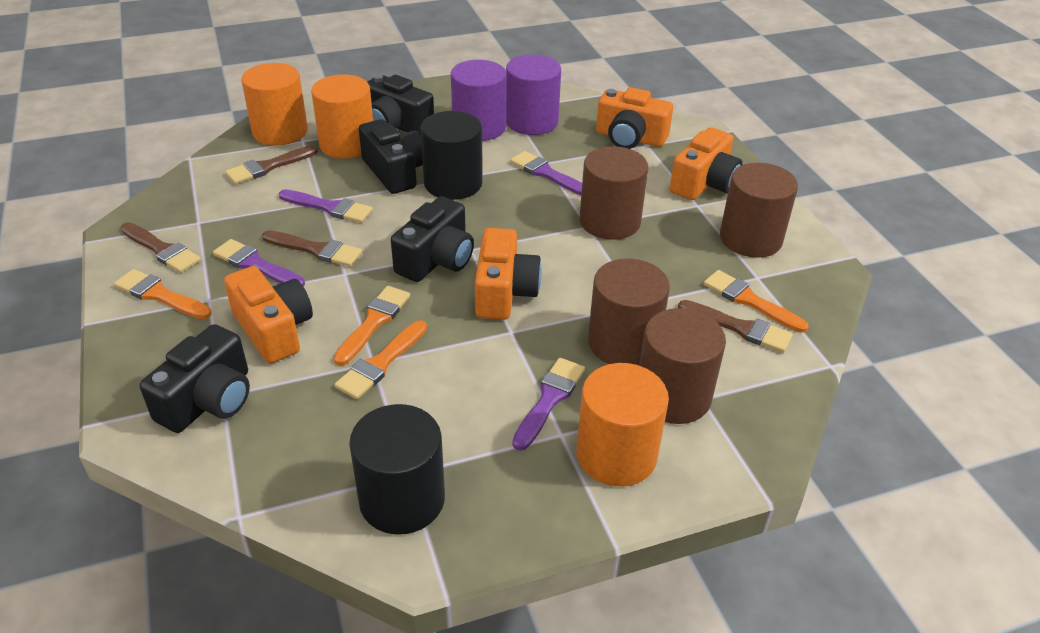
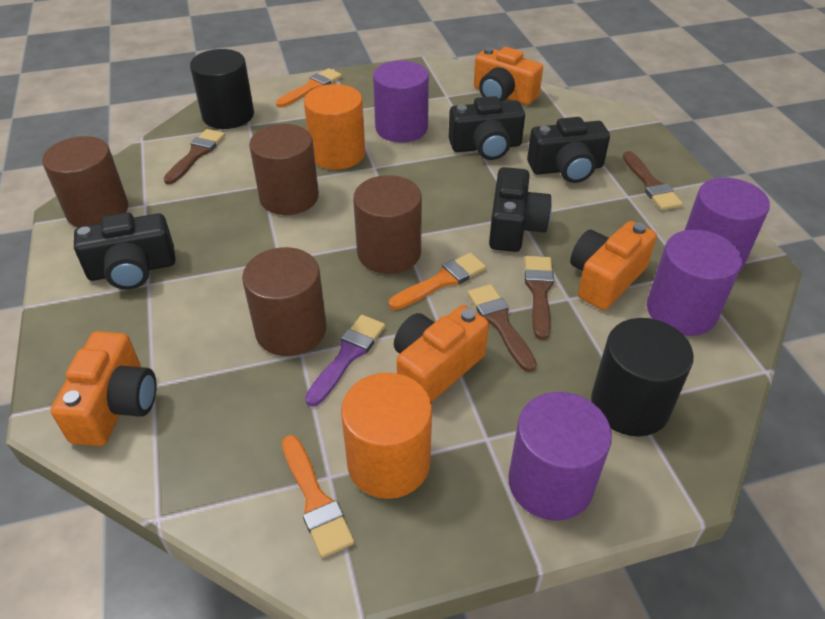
orange brush: [114,269,212,319] [334,286,410,366] [335,320,427,399] [703,270,809,333] = 4 -> [276,68,342,107] [282,435,354,558] [389,253,486,310] = 3
orange cylinder: [241,63,308,146] [311,75,373,159] [576,363,669,486] = 3 -> [304,84,365,170] [341,373,432,499] = 2
purple brush: [213,239,305,287] [279,189,373,223] [510,151,582,195] [512,358,585,451] = 4 -> [305,315,385,407] = 1
purple cylinder: [451,60,507,141] [506,55,561,135] = 2 -> [373,61,429,142] [508,392,612,521] [647,230,742,336] [685,177,770,270] = 4

